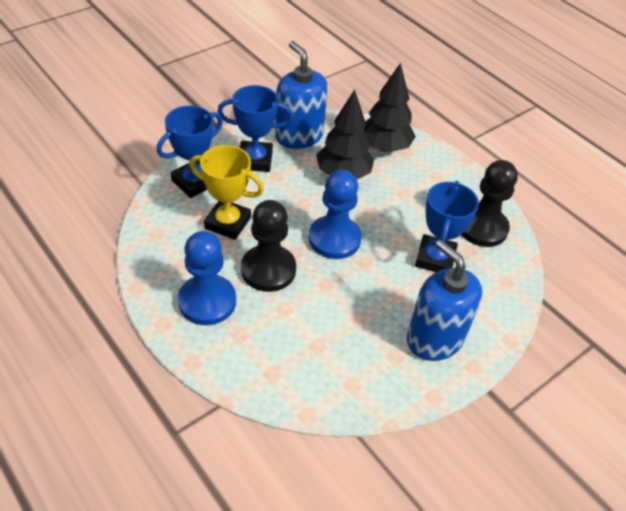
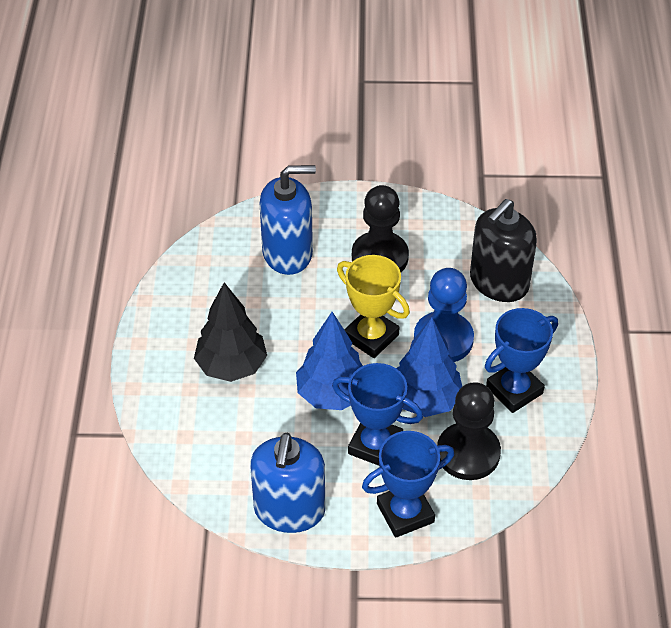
black soap dispenser: none = 0 -> [470,199,537,302] = 1
black tree: [316,89,374,179] [364,63,416,152] = 2 -> [194,282,267,382] = 1
blue pawn: [178,231,236,325] [309,170,362,259] = 2 -> [414,268,474,362] = 1
blue tree: none = 0 -> [296,312,363,410] [396,318,462,417] = 2

